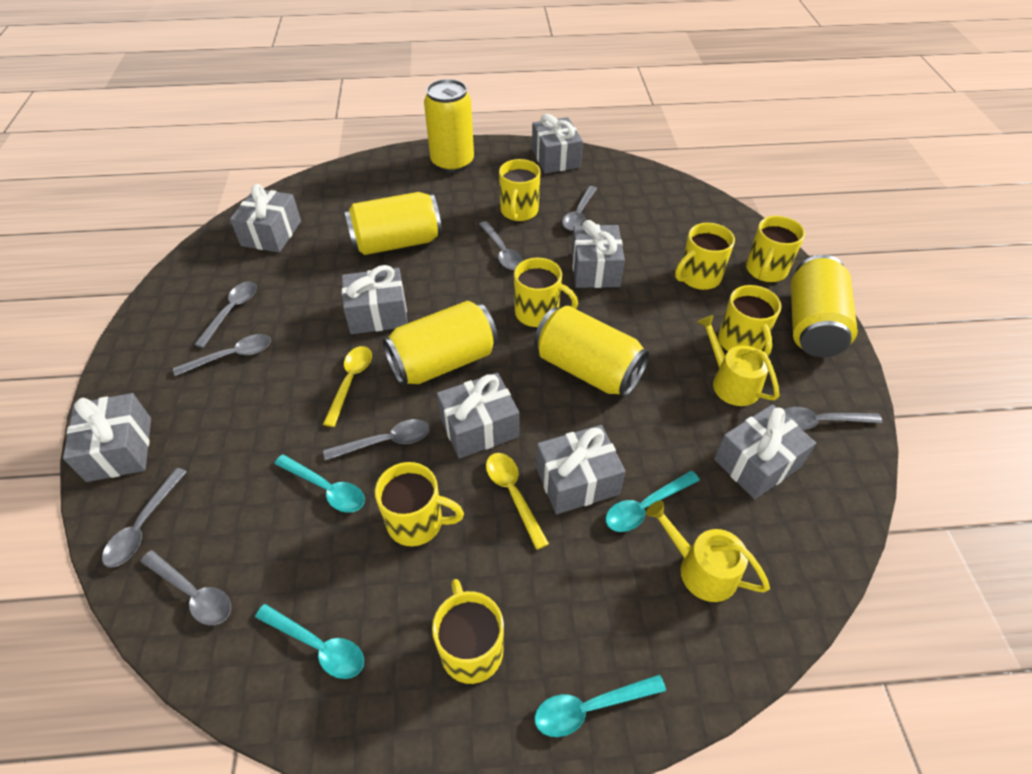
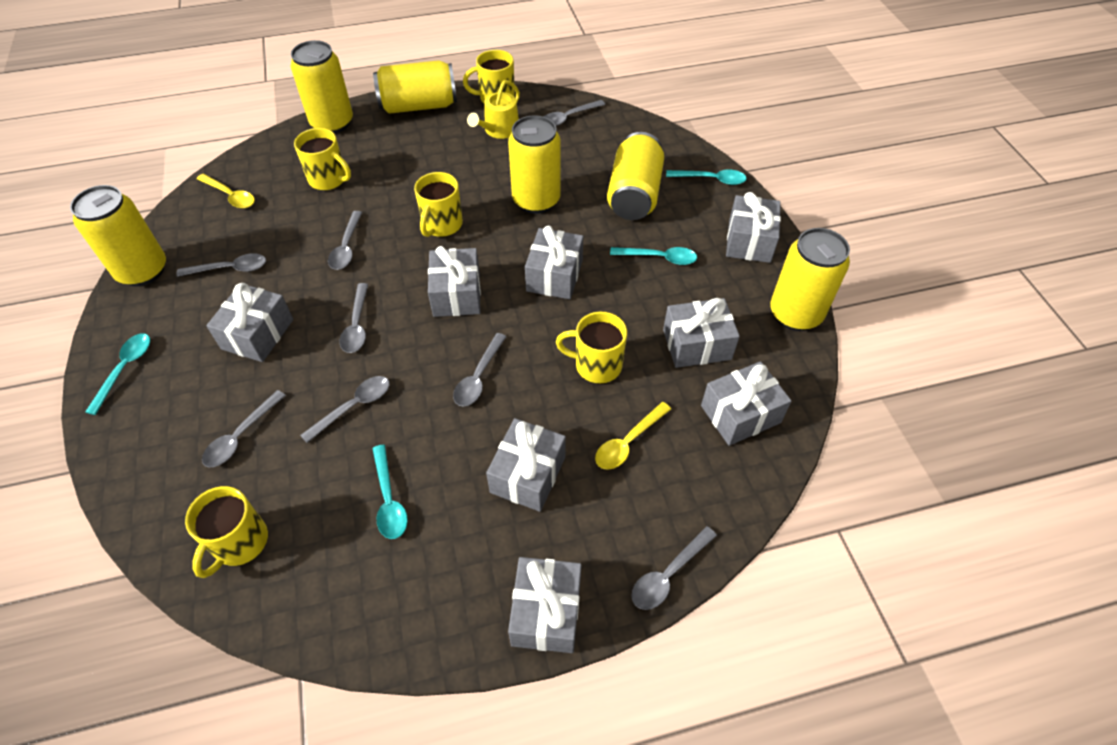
yellow can: [344,192,442,255] [382,301,498,386] [424,79,474,173] [534,306,650,397] [791,255,858,357] = 5 -> [70,185,166,287] [290,40,353,134] [373,60,457,114] [508,115,561,214] [607,132,664,220] [770,228,850,331] = 6
yellow mug: [375,462,464,546] [432,579,504,684] [499,159,541,221] [514,258,578,327] [675,223,735,290] [718,285,781,356] [746,216,805,282] = 7 -> [185,486,268,578] [294,128,351,190] [414,172,463,237] [463,50,515,103] [556,312,627,383] = 5
yellow watering can: [646,501,770,602] [697,315,779,406] = 2 -> [467,80,520,139] = 1

